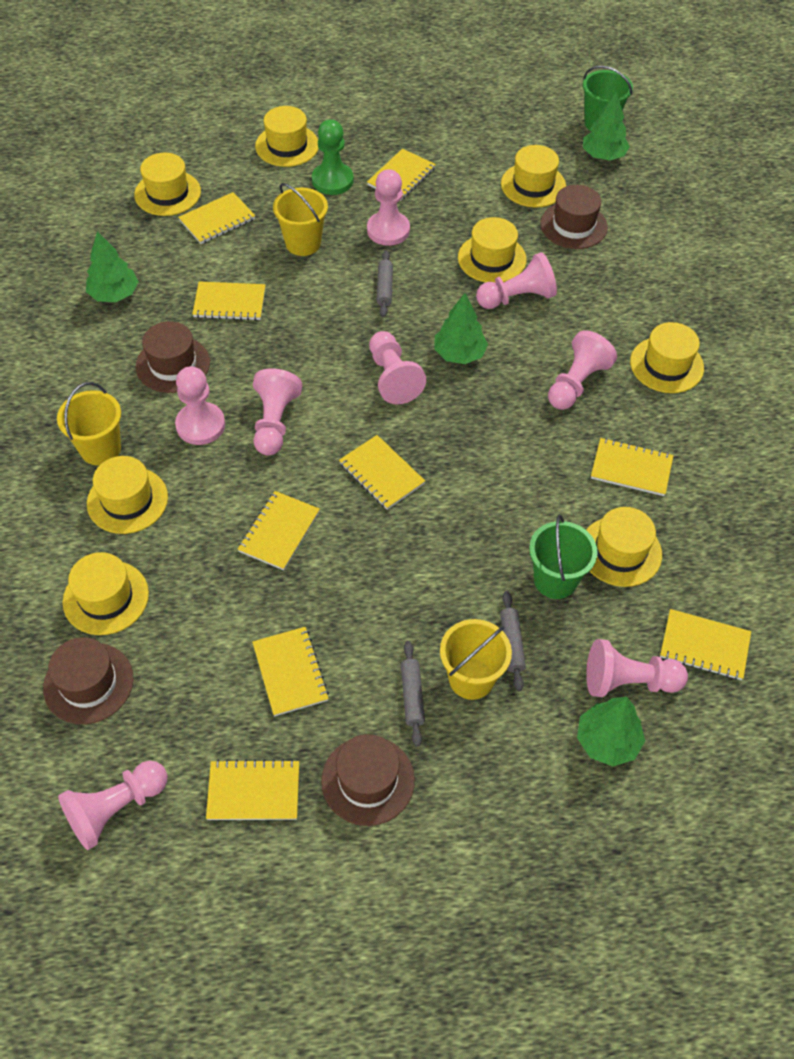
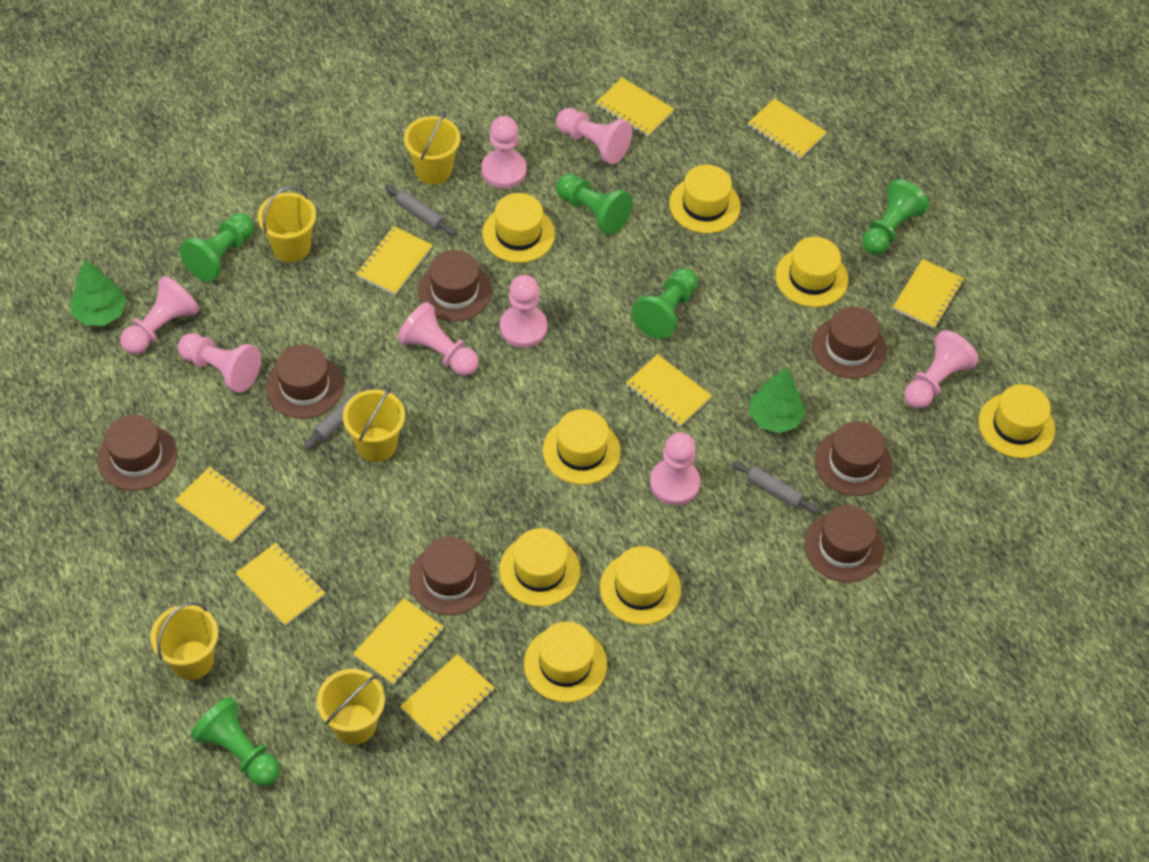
brown hat: [43,637,133,724] [136,321,210,393] [321,734,415,826] [540,185,608,249] = 4 -> [97,415,177,491] [266,345,343,419] [409,536,491,615] [418,250,492,321] [804,505,884,582] [812,306,887,379] [815,421,892,496] = 7
green bucket: [529,515,598,599] [583,66,633,131] = 2 -> none = 0
green pawn: [312,119,354,195] = 1 -> [179,213,254,282] [191,697,280,786] [556,174,633,235] [631,268,698,339] [862,179,929,255] = 5
green tree: [86,231,139,302] [434,293,488,364] [577,697,645,766] [583,91,630,161] = 4 -> [71,260,126,326] [749,368,805,433] = 2
yellow bucket: [57,382,121,465] [273,183,328,256] [440,619,512,700] = 3 -> [151,602,218,680] [258,186,316,262] [317,669,385,745] [343,387,405,462] [404,111,461,185] = 5

